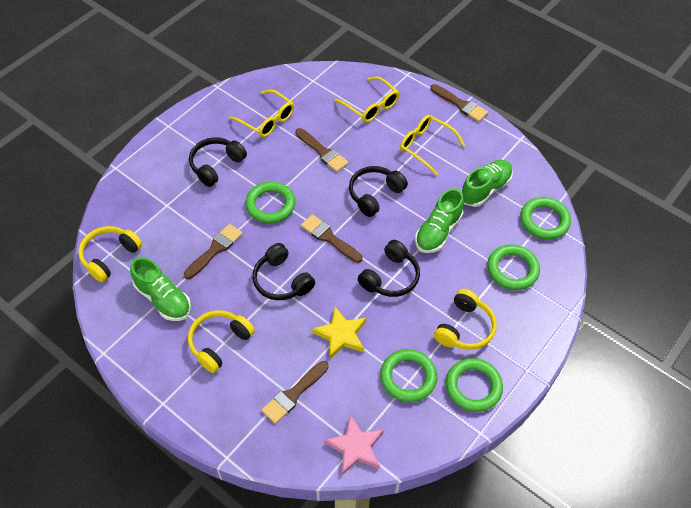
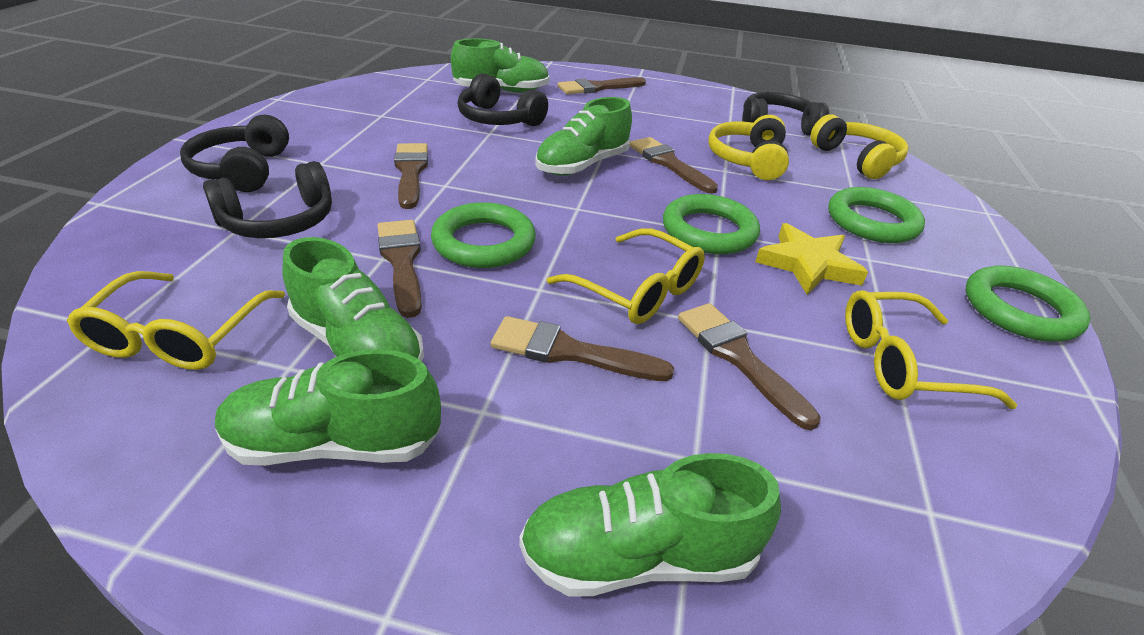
brown brush: [184,224,243,279] [261,361,329,424] [296,128,349,172] [301,214,362,263] [430,84,488,122] = 5 -> [377,220,422,318] [394,143,428,209] [490,316,674,381] [558,77,646,94] [629,137,718,194] [678,303,821,430] = 6
green ring: [245,182,295,223] [380,349,437,402] [446,358,503,412] [487,244,540,290] [520,197,571,240] = 5 -> [431,202,536,268] [663,194,760,254] [828,187,925,243] [966,266,1091,342] = 4
green shoe: [130,257,191,321] [415,188,464,253] [461,160,513,207] = 3 -> [215,349,441,466] [282,237,424,361] [451,39,550,92] [519,453,781,597] [535,97,632,176] = 5
pink star: [324,415,384,475] = 1 -> none = 0
yellow headphones: [78,226,142,282] [188,310,255,373] [434,289,497,350] = 3 -> [708,115,789,180] [810,114,908,179] = 2

